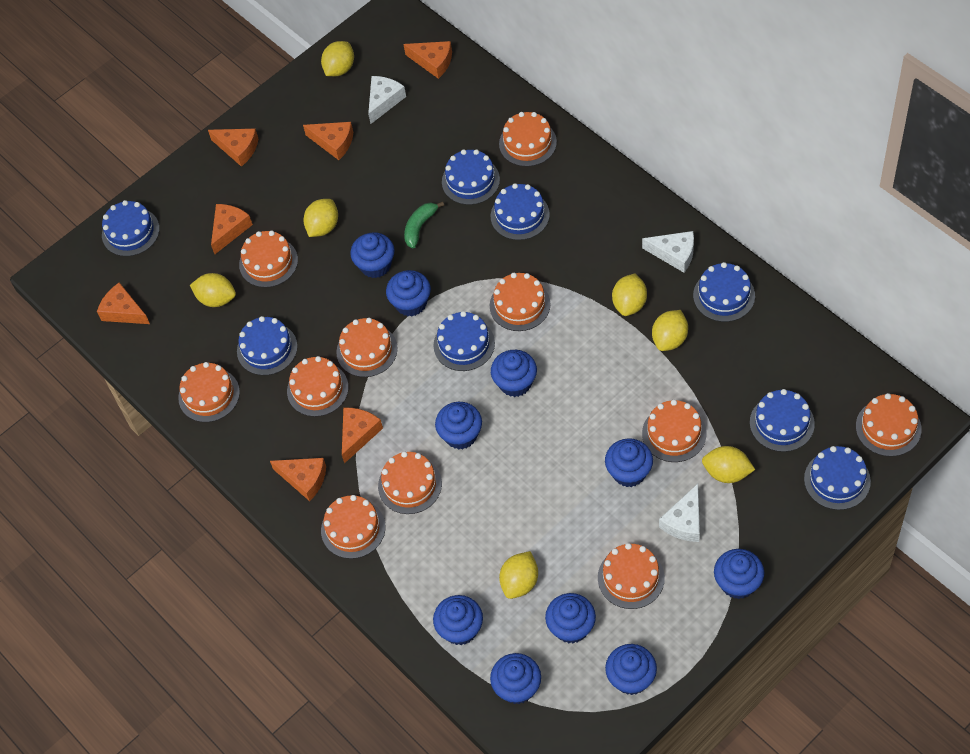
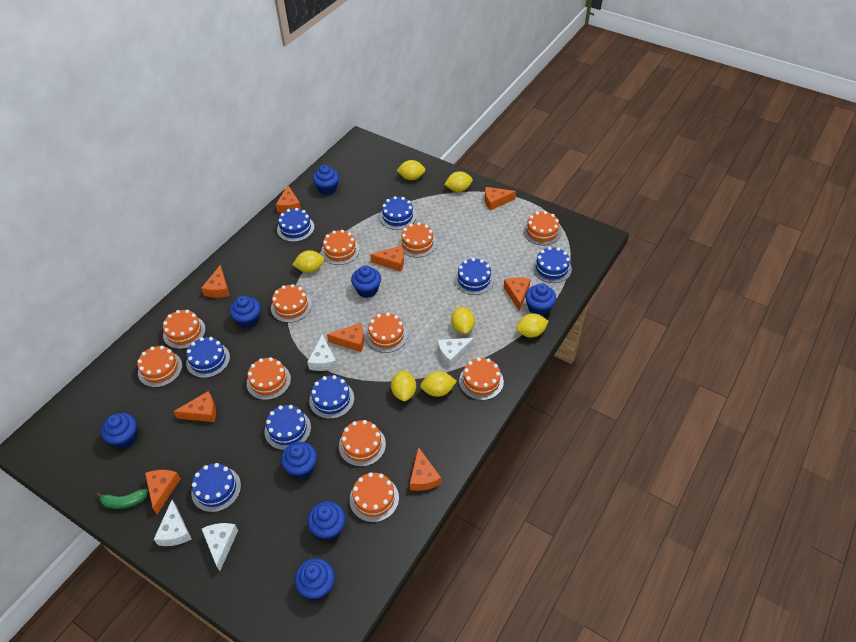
blue cupcake: [350,232,395,278] [386,270,431,317] [433,595,483,645] [435,402,482,450] [490,653,541,704] [491,350,537,397] [545,593,596,644] [605,438,653,487] [605,644,657,695] [714,549,764,599] = 10 -> [101,413,137,449] [229,296,261,328] [281,442,317,479] [295,558,335,600] [307,501,346,541] [313,165,339,195] [351,266,381,298] [525,283,556,316] = 8
orange cheese: [97,283,150,324] [208,129,258,167] [211,204,253,254] [270,458,326,501] [303,122,353,160] [342,407,383,463] [403,41,452,79] = 7 -> [145,470,181,514] [173,391,216,422] [201,265,230,298] [276,185,301,213] [327,323,364,352] [370,245,404,272] [410,447,441,491] [485,187,516,211] [504,277,531,311] = 9
white cheese: [368,76,406,124] [642,231,694,273] [659,484,700,542] = 3 -> [154,500,192,546] [202,523,238,571] [307,334,337,371] [438,338,474,367] = 4

